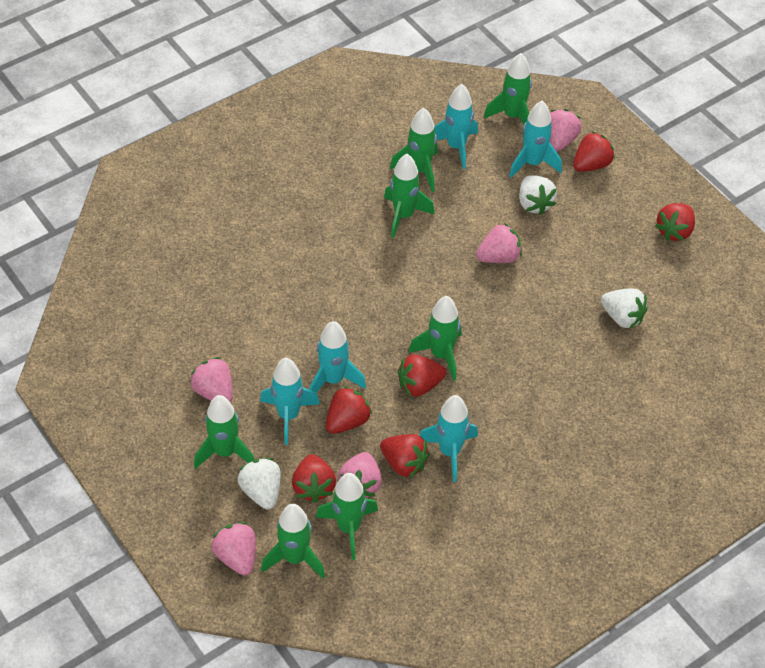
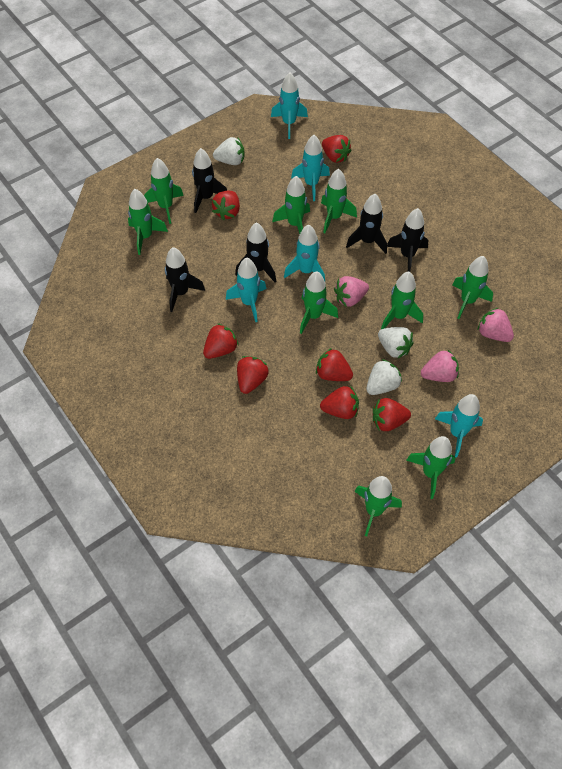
black rocket: none = 0 -> [165,247,205,312] [192,148,227,213] [235,223,276,282] [346,194,387,254] [387,208,428,272] = 5
green rocket: [194,395,254,469] [261,504,325,578] [316,473,378,560] [384,154,435,238] [390,108,438,192] [408,296,462,381] [484,53,532,125] = 7 -> [128,189,168,255] [144,158,184,224] [272,176,310,234] [300,271,338,334] [321,169,357,233] [354,476,402,536] [381,271,423,329] [406,436,456,499] [452,256,493,319] = 9
pink strawberry: [190,357,233,403] [211,522,256,575] [338,452,382,498] [476,223,522,263] [550,109,581,152] = 5 -> [334,276,369,307] [421,350,459,382] [478,308,514,342] = 3
red strawberry: [292,454,336,503] [326,386,372,434] [380,434,429,478] [398,355,446,397] [573,131,615,172] [655,203,695,241] = 6 -> [203,323,239,359] [212,191,240,220] [237,356,269,394] [316,348,353,381] [320,386,359,419] [322,135,352,163] [373,398,411,431] = 7

